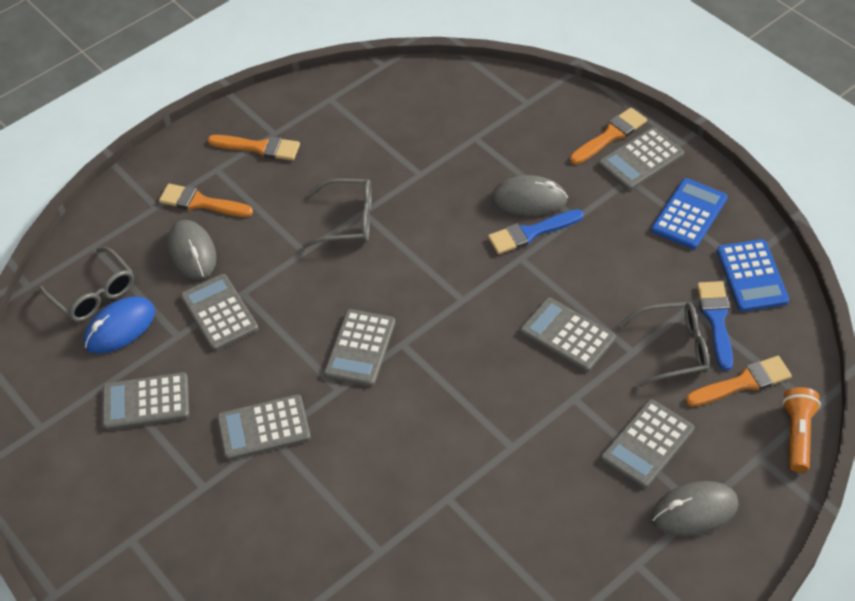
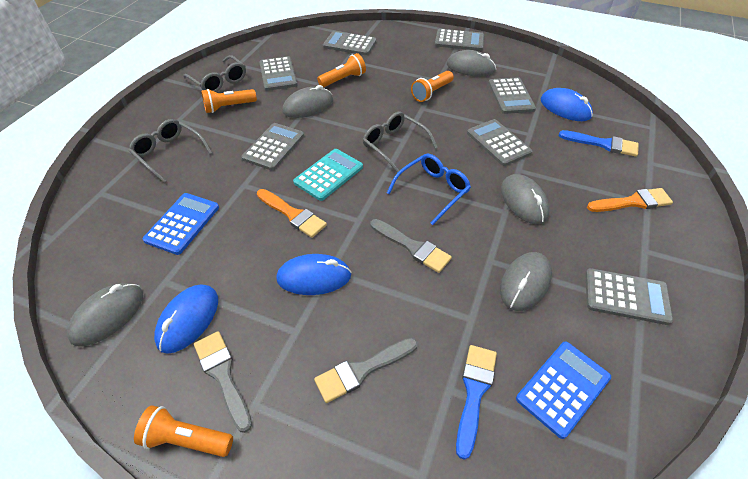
blue glasses: none = 0 -> [387,154,471,225] = 1
blue mouse: [84,296,155,354] = 1 -> [154,285,218,354] [276,254,351,295] [540,88,593,121] = 3
grey brush: none = 0 -> [194,331,252,433] [314,338,418,403] [371,219,452,273] = 3
grey mouse: [167,220,217,280] [491,175,568,216] [651,481,739,536] = 3 -> [67,283,143,346] [282,85,333,118] [447,50,496,77] [500,252,552,311] [501,174,550,224] = 5
orange brush: [159,184,253,217] [208,135,300,161] [570,107,647,164] [686,356,792,407] = 4 -> [257,189,327,238] [587,188,673,212] = 2
orange flashlight: [782,387,821,472] = 1 -> [134,405,233,457] [201,89,257,113] [317,53,366,87] [411,71,454,102] = 4
turquoise calculator: none = 0 -> [293,149,363,201] = 1

